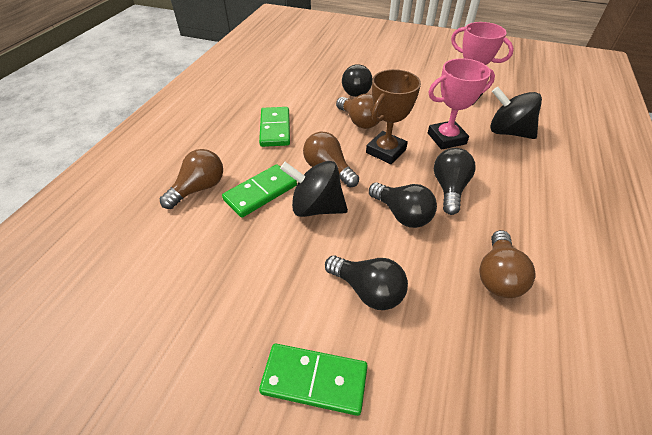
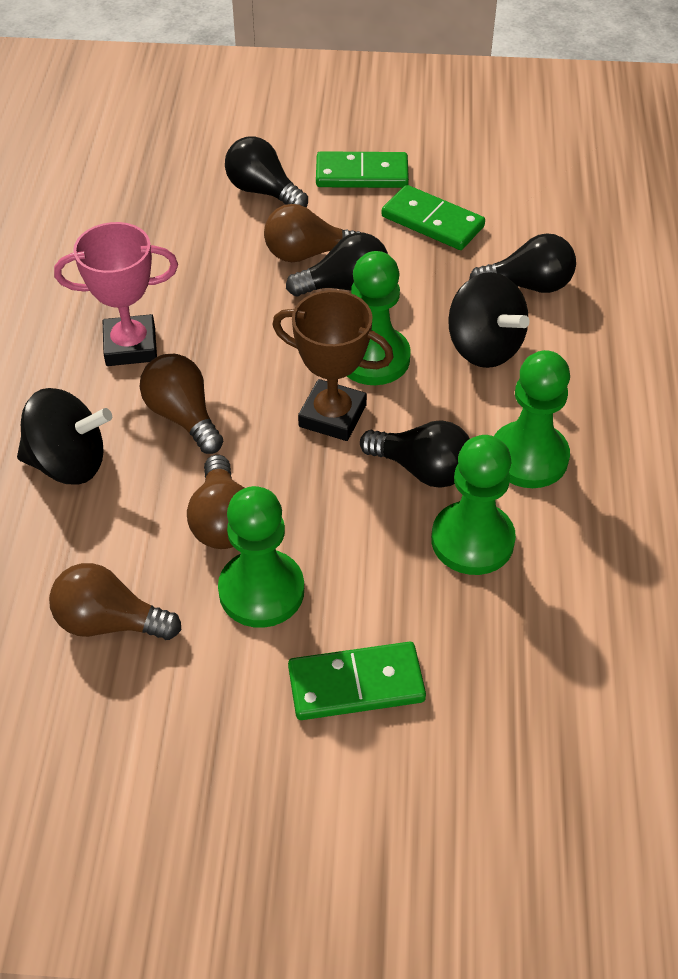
green pawn: none = 0 -> [218,486,304,628] [346,251,411,385] [431,435,516,575] [494,350,570,488] = 4
pink trophy: [428,58,495,150] [451,22,514,100] = 2 -> [54,222,178,366] = 1

